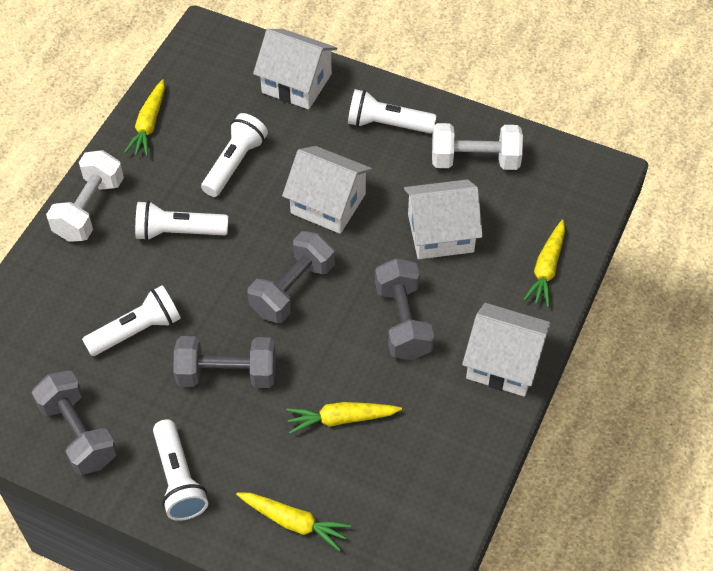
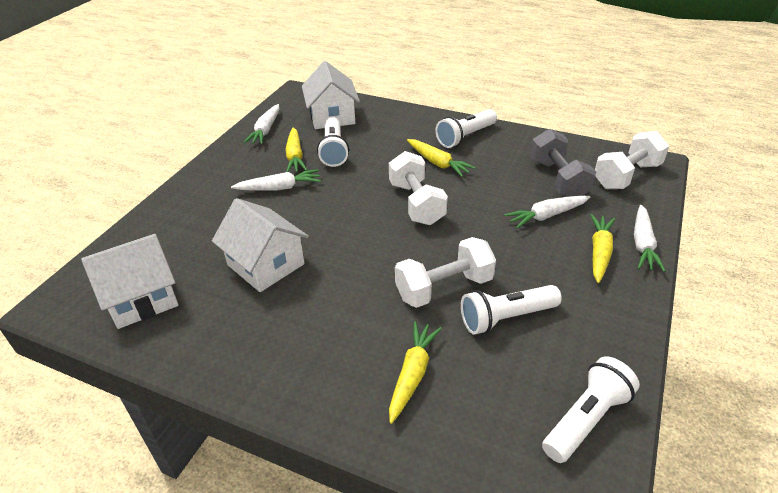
grey dumbbell: [31,371,118,475] [173,336,276,388] [248,231,335,323] [375,258,434,360] = 4 -> [530,129,596,197] = 1
white carrot: none = 0 -> [231,169,321,191] [243,104,279,145] [504,196,590,229] [634,205,665,272] = 4
white dumbbell: [46,150,124,242] [432,123,523,170] = 2 -> [389,151,448,225] [395,237,496,308] [595,131,669,189] = 3
white flashlight: [82,285,181,356] [135,201,228,241] [153,419,208,521] [201,113,268,197] [348,89,436,133] = 5 -> [317,117,349,167] [436,109,497,148] [461,285,562,335] [542,356,640,463] = 4
white house: [253,29,337,110] [282,146,373,234] [404,179,483,259] [462,303,552,397] = 4 -> [81,234,179,329] [212,198,309,292] [302,61,360,129] = 3

